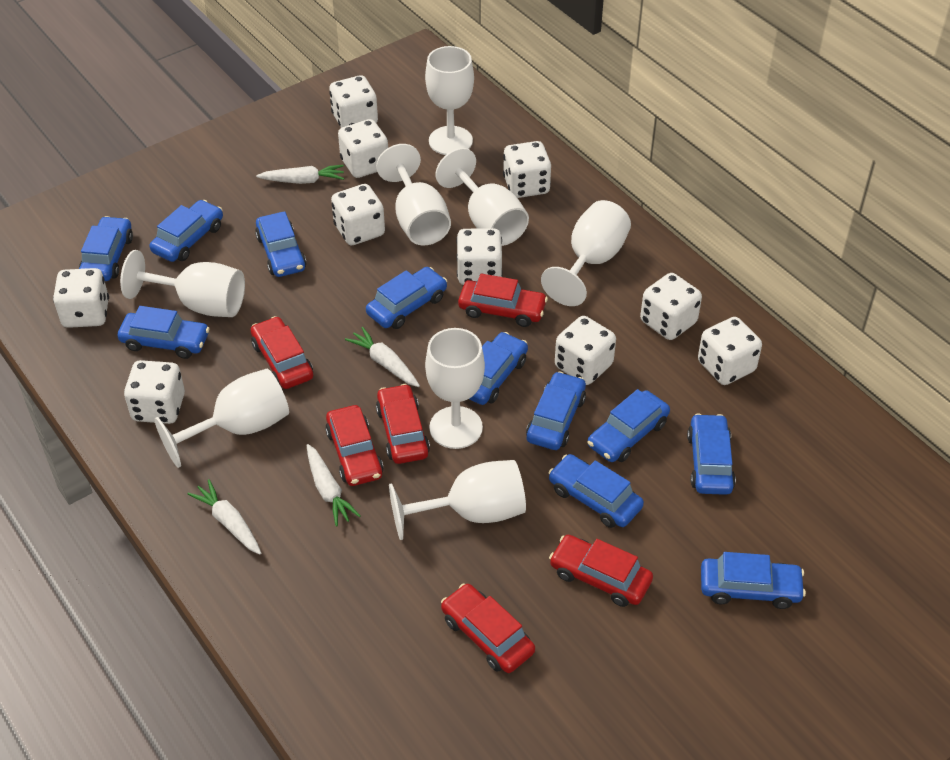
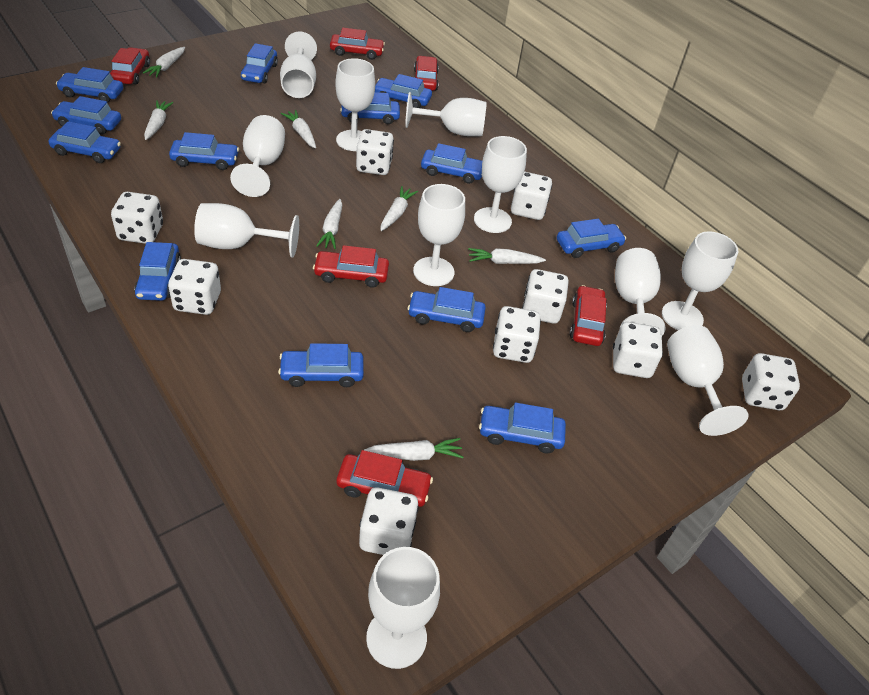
blue car: [79,216,133,281] [117,306,210,359] [149,200,223,262] [255,211,306,277] [366,267,447,329] [470,332,528,405] [526,371,586,450] [548,454,644,528] [587,389,670,462] [687,414,736,495] [701,552,806,609] = 11 -> [49,121,121,163] [51,96,121,134] [56,67,123,103] [134,242,181,301] [169,132,239,170] [241,43,278,83] [278,343,364,387] [340,92,400,124] [375,74,432,108] [408,287,486,332] [421,143,482,184] [479,403,566,453] [557,219,626,258] = 13
white carrot: [187,479,261,554] [256,165,344,184] [307,444,361,526] [345,327,420,387] = 4 -> [143,47,185,77] [144,100,173,140] [281,110,316,148] [316,199,342,249] [364,438,463,461] [380,186,418,231] [468,248,546,264] = 7
white dice: [53,268,109,328] [124,360,185,424] [329,75,378,128] [331,184,385,245] [338,119,388,178] [456,228,503,285] [503,141,551,198] [555,316,616,385] [640,273,702,340] [698,317,762,385] = 10 -> [111,192,163,244] [168,259,221,315] [356,129,394,175] [359,487,419,555] [493,306,541,363] [511,172,552,220] [522,269,568,324] [613,322,663,378] [742,353,800,410] = 9
white goblet: [120,250,245,317] [154,369,289,468] [376,144,451,245] [389,460,526,540] [425,46,474,155] [425,328,485,449] [435,148,529,246] [541,200,631,306] = 8 -> [194,203,299,258] [230,115,285,197] [280,31,317,98] [335,58,375,151] [366,547,440,669] [405,92,487,136] [413,184,465,286] [474,136,527,233] [615,248,666,336] [662,231,739,330] [667,325,749,436] = 11

